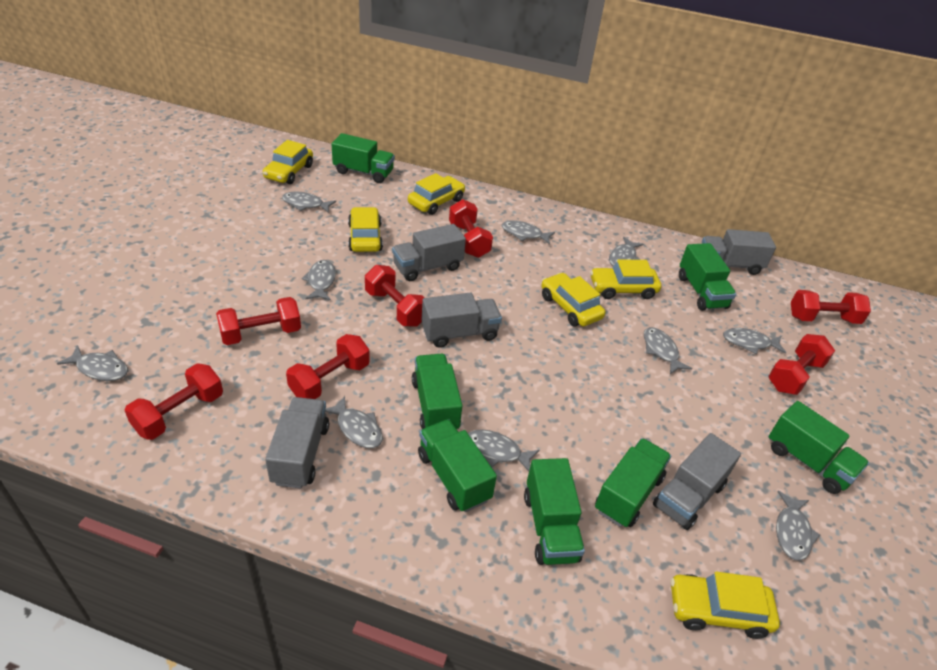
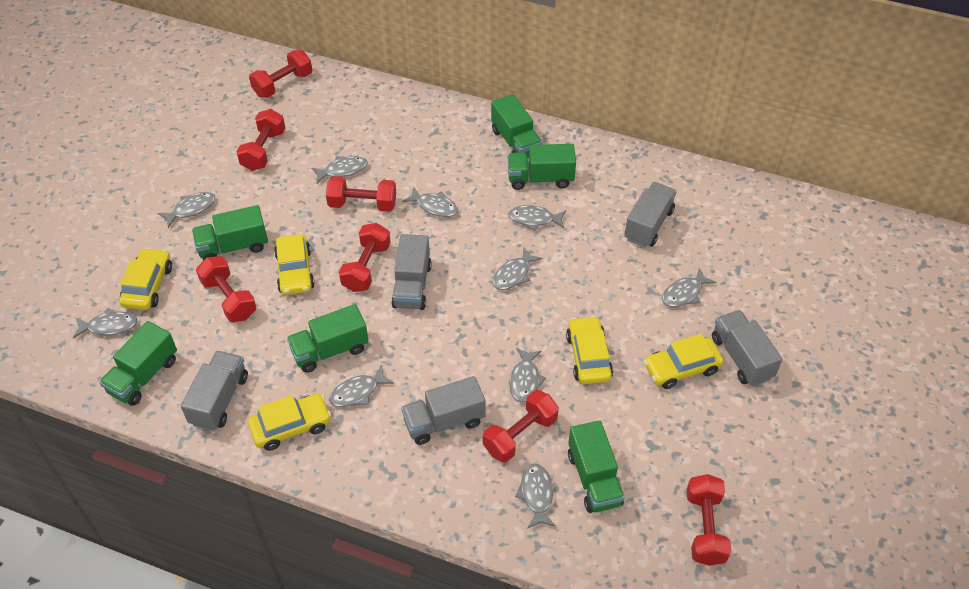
green truck: [332,133,395,183] [412,354,462,429] [418,419,497,512] [524,458,585,565] [595,438,671,527] [679,243,736,311] [769,401,869,494] = 7 -> [99,321,177,406] [192,205,268,261] [287,304,369,373] [491,94,542,158] [508,144,576,190] [568,420,625,513] = 6
yellow car: [263,140,313,184] [348,207,383,252] [408,173,465,215] [541,273,605,327] [590,260,661,299] [671,572,780,639] = 6 -> [119,248,172,310] [248,393,331,451] [274,234,315,295] [566,316,613,384] [644,334,723,389] = 5

